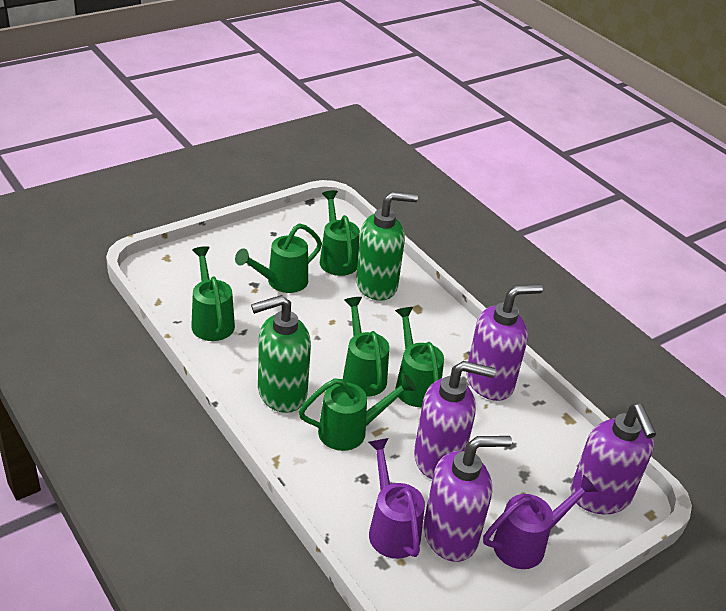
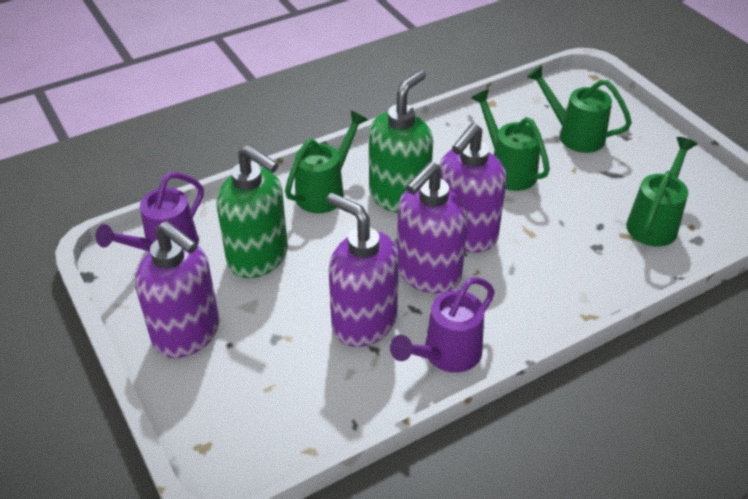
green watering can: [191,246,235,341] [235,223,322,293] [299,374,416,451] [320,190,360,276] [343,297,389,397] [395,307,444,407] = 6 -> [285,110,368,213] [471,89,550,191] [527,65,632,153] [626,137,697,247] = 4

